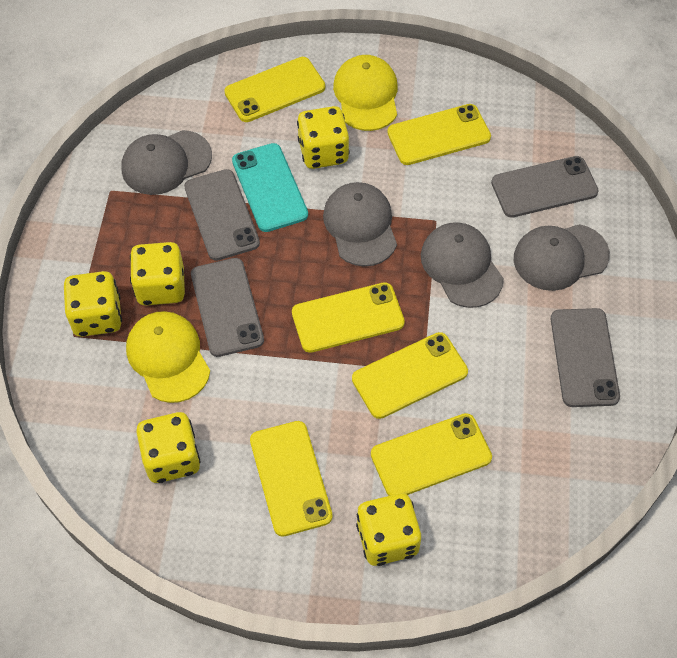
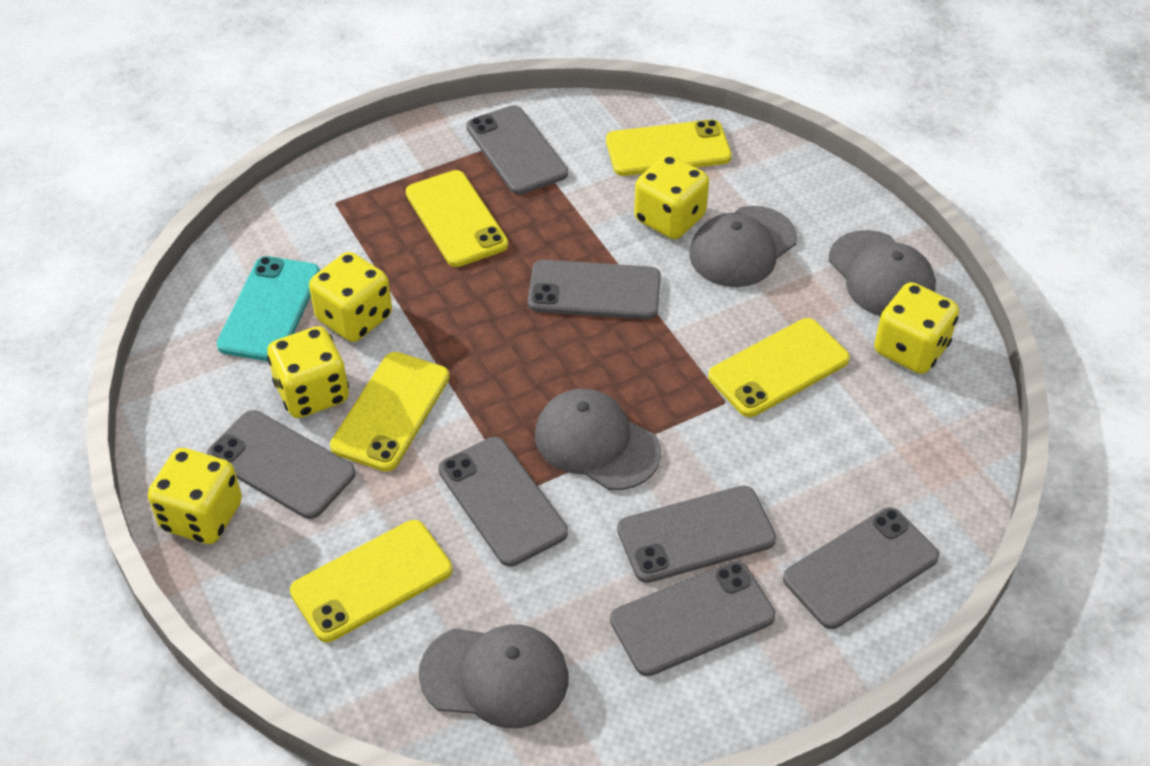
grey phone: [184,169,260,261] [191,258,264,357] [491,156,599,218] [551,308,620,407] = 4 -> [207,410,356,519] [438,437,568,567] [466,105,568,195] [528,260,661,319] [610,561,775,676] [617,486,776,583] [783,507,939,629] = 7
yellow cap: [126,311,210,403] [333,55,398,131] = 2 -> none = 0
yellow phone: [224,57,325,122] [250,421,332,537] [292,282,405,353] [352,332,468,419] [371,413,492,496] [387,104,491,165] = 6 -> [290,520,452,642] [330,352,450,472] [406,170,508,267] [606,119,732,176] [708,318,850,417] = 5

